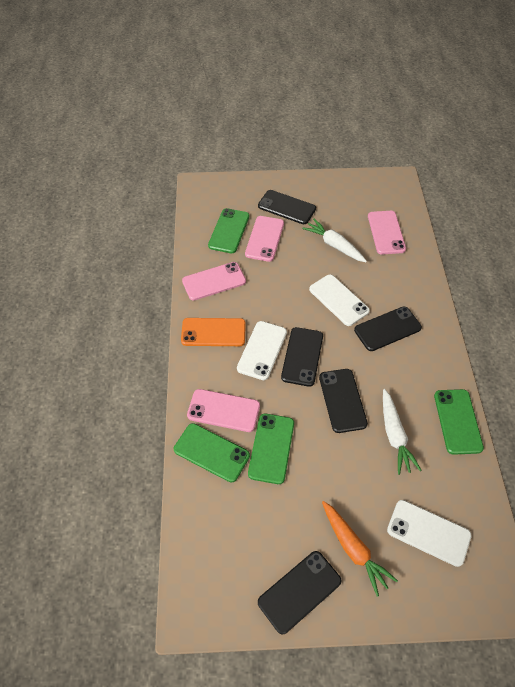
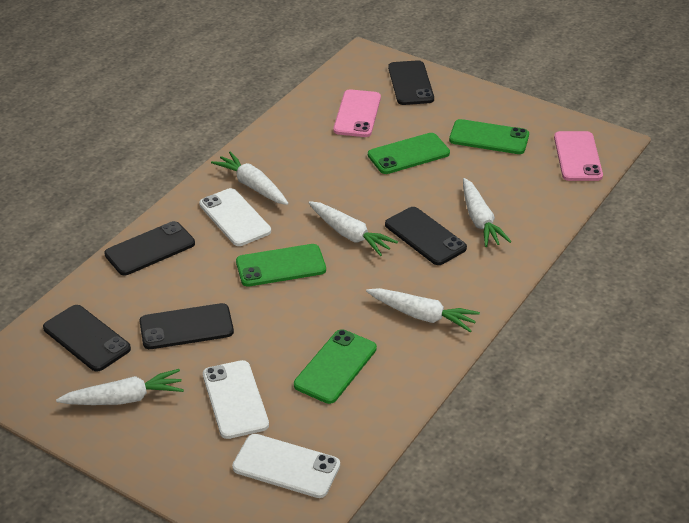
orange carrot: [322,501,398,597] = 1 -> none = 0
orange phone: [181,318,246,346] = 1 -> none = 0
pink phone: [182,262,246,300] [187,389,260,432] [245,216,284,262] [368,211,406,254] = 4 -> [333,89,381,137] [554,131,603,181] = 2
white carrot: [302,219,367,262] [383,389,421,475] = 2 -> [56,369,184,405] [211,151,289,205] [308,201,398,256] [366,288,480,332] [463,178,512,247] = 5

